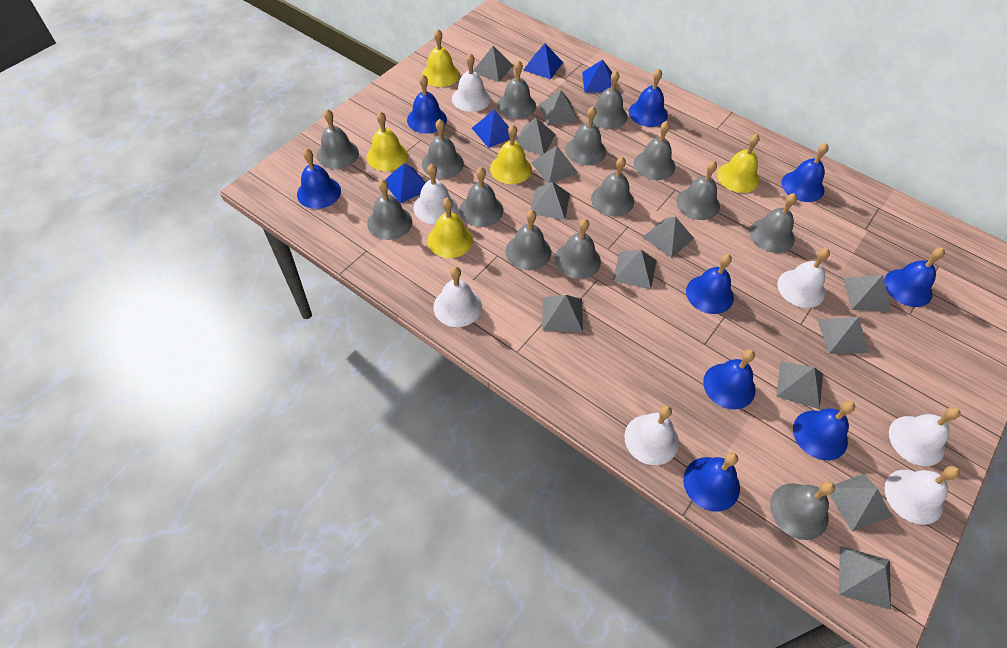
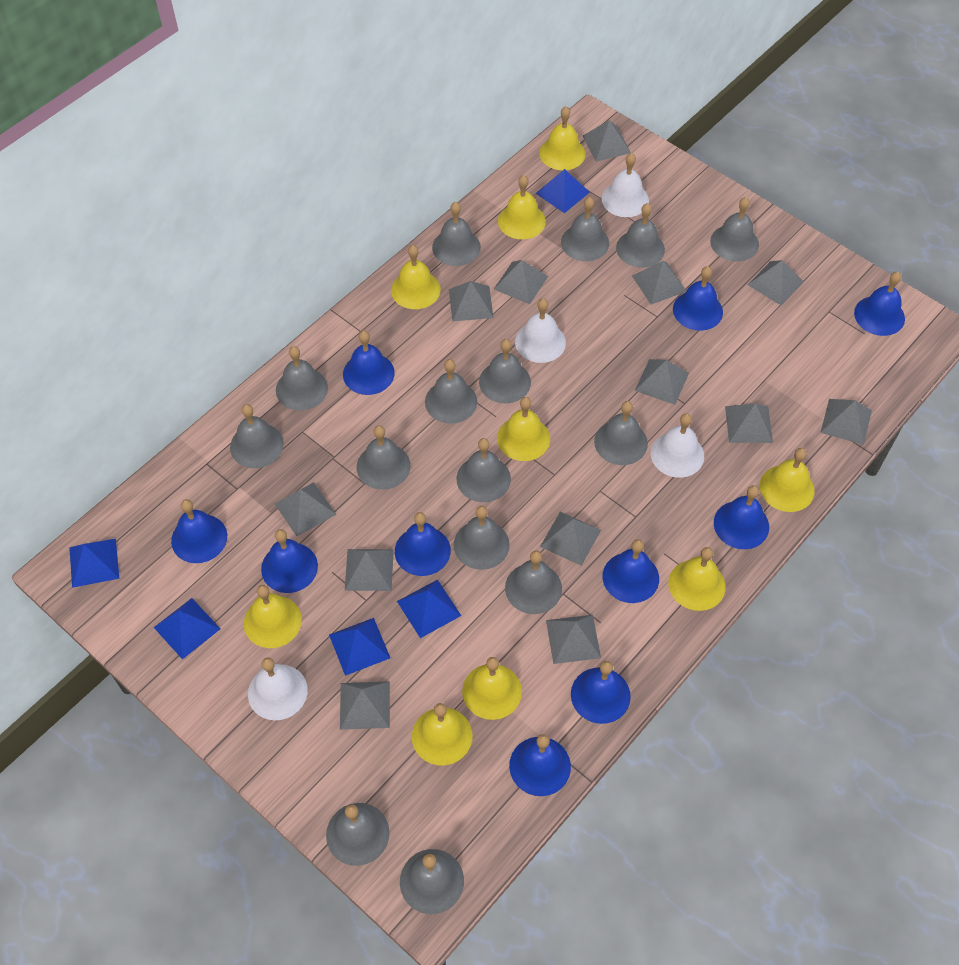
blue bell: [297,148,341,209] [407,75,447,134] [629,69,668,127] [683,452,740,512] [686,254,734,314] [703,349,755,409] [781,143,829,202] [793,401,855,460] [884,248,945,307] = 9 -> [171,499,227,563] [261,529,318,593] [343,331,395,395] [395,512,451,576] [509,734,571,796] [571,661,631,724] [603,539,659,603] [673,266,723,331] [714,485,769,549] [854,271,905,336] = 10
blue pyramid: [385,163,426,204] [472,109,516,148] [523,43,563,79] [582,59,613,93] = 4 -> [69,539,119,588] [154,598,220,659] [329,618,390,676] [397,579,461,638] [535,169,590,213] = 5
grey bell: [317,109,359,169] [367,179,412,240] [422,119,464,179] [459,167,503,227] [497,60,536,119] [506,210,551,270] [555,219,601,279] [565,106,606,165] [591,157,634,217] [593,71,627,129] [634,121,675,180] [676,161,720,220] [749,193,797,253] [770,481,835,540] = 14 -> [230,404,284,468] [276,346,328,411] [326,803,390,866] [357,425,410,490] [400,849,464,914] [425,359,477,424] [432,202,481,266] [454,506,510,570] [456,438,511,502] [479,339,531,403] [505,551,562,614] [561,197,609,261] [594,401,648,465] [616,203,665,267] [710,197,759,262] = 15
white bell: [413,164,458,224] [433,266,482,327] [452,53,491,112] [624,405,679,465] [777,248,830,308] [885,466,960,525] [889,407,960,466] = 7 -> [248,658,308,720] [515,299,566,363] [602,153,649,217] [651,413,704,478] = 4
yellow bell: [366,111,408,171] [422,29,460,87] [427,197,473,258] [490,125,532,184] [717,134,759,193] = 5 -> [244,585,302,648] [391,245,441,309] [412,703,472,765] [462,657,522,720] [497,397,550,461] [498,175,546,239] [539,106,585,170] [669,547,726,611] [760,448,814,512] = 9

